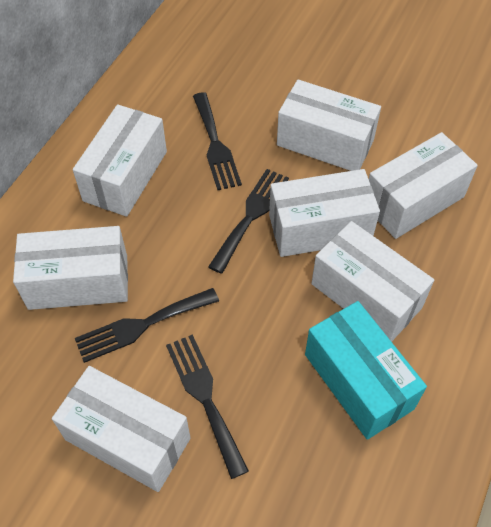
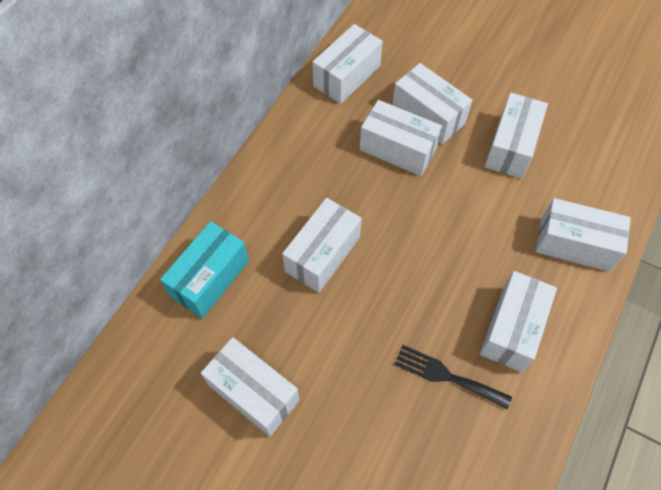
black fork: [75,288,219,363] [166,334,249,479] [193,92,242,190] [208,169,289,274] = 4 -> [394,345,512,409] = 1
white box: [13,226,128,310] [52,366,191,492] [73,104,167,217] [269,169,380,257] [277,80,381,171] [311,221,434,342] [369,132,478,239] = 7 -> [201,337,300,437] [282,198,362,293] [312,24,383,104] [360,100,442,176] [392,63,472,145] [480,271,557,372] [485,93,548,179] [535,198,631,272] = 8

